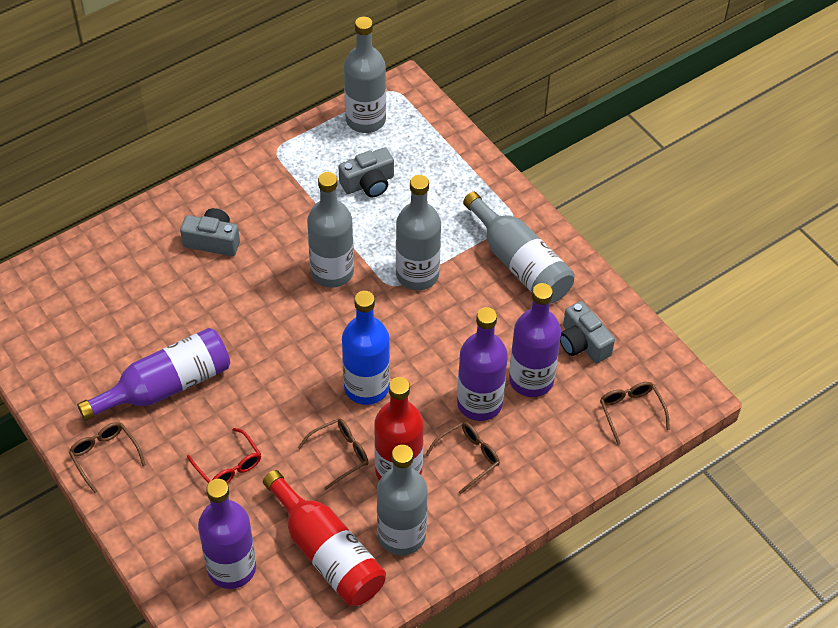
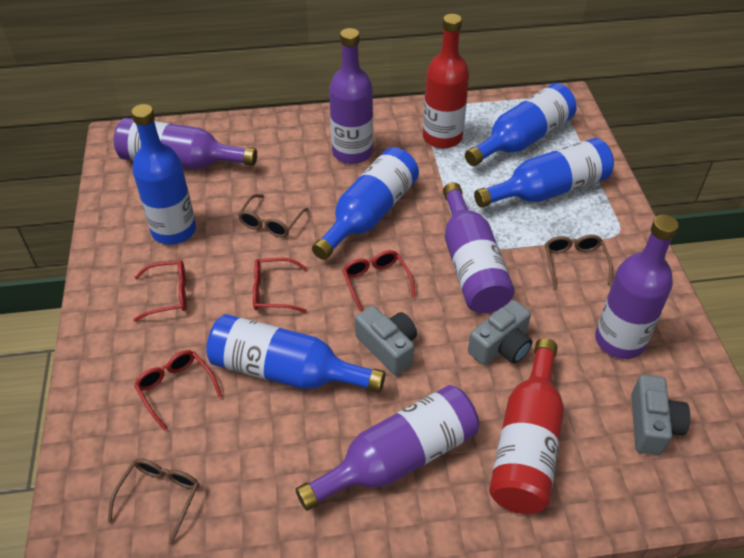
blue bottle: [342,291,390,405] = 1 -> [131,104,196,245] [206,314,385,393] [312,147,419,260] [465,83,577,166] [474,138,614,208] = 5
brown glasses: [69,422,146,493] [298,418,369,490] [425,422,500,494] [600,382,670,445] = 4 -> [108,458,199,545] [238,194,308,238] [545,235,613,288] = 3
grey bottle: [307,172,354,288] [344,17,386,133] [377,445,428,556] [396,175,441,290] [463,192,575,304] = 5 -> none = 0
purple bottle: [77,328,230,421] [198,479,256,589] [457,307,508,421] [509,283,561,397] = 4 -> [114,118,257,170] [295,385,479,511] [329,28,373,164] [443,182,515,313] [595,215,679,359] = 5
red glasses: [187,428,261,483] = 1 -> [133,260,186,322] [134,350,222,431] [253,258,307,313] [342,250,416,312] = 4

